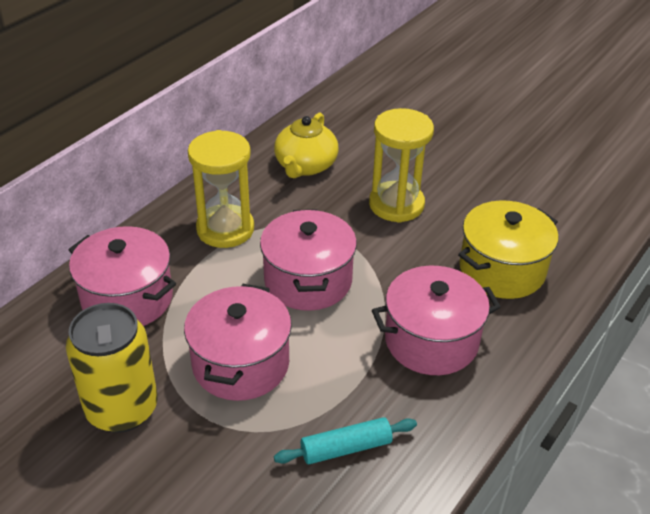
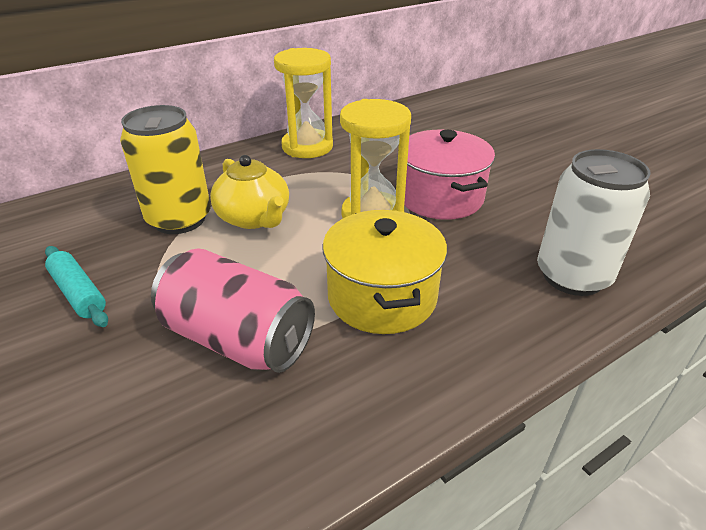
pink can: none = 0 -> [151,248,315,373] = 1
pink pot: [68,226,176,326] [184,284,292,401] [260,209,357,311] [372,266,501,375] = 4 -> [404,130,495,220] = 1
white can: none = 0 -> [537,149,651,296] = 1

